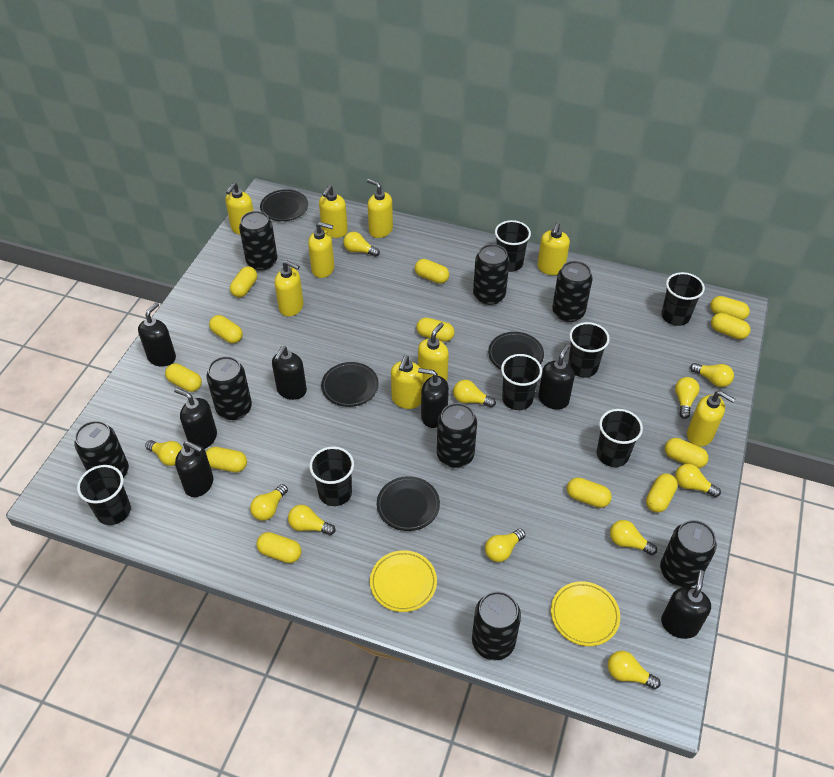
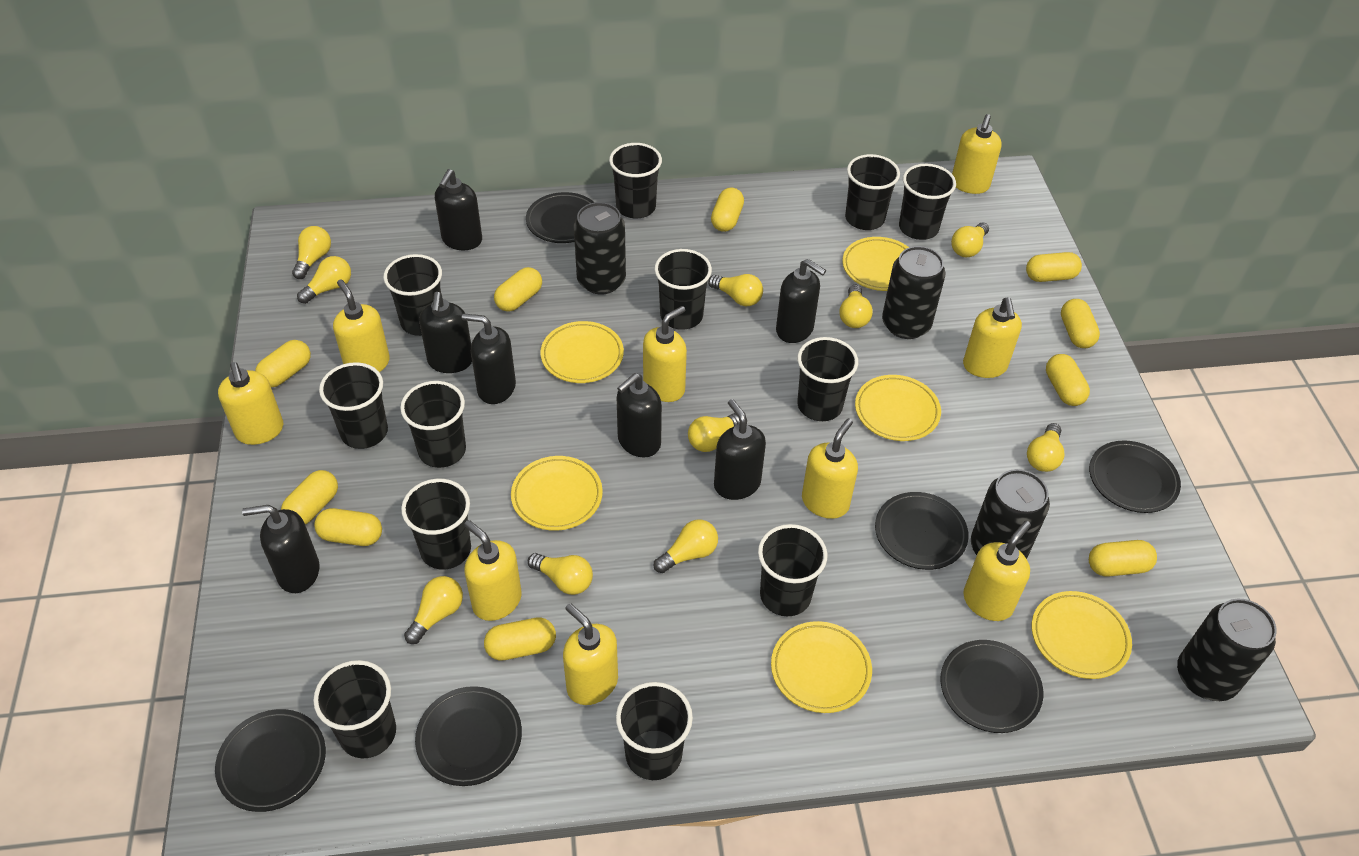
black can: [74,421,129,478] [206,356,252,420] [239,211,278,271] [437,403,477,468] [472,591,521,661] [473,244,510,305] [552,261,592,322] [660,520,717,588] = 8 -> [574,202,626,295] [882,246,946,339] [971,469,1050,559] [1177,598,1277,701] = 4
black cup: [77,465,131,525] [309,446,354,506] [495,220,531,272] [501,354,542,410] [568,322,610,378] [597,409,643,467] [661,272,705,326] = 7 -> [313,660,396,758] [319,362,388,449] [383,254,442,336] [400,381,466,468] [401,479,471,570] [609,143,662,218] [616,682,693,780] [654,249,712,330] [758,524,827,616] [797,337,858,421] [845,154,900,230] [899,164,956,240] = 12
black plate: [260,189,308,221] [321,362,379,407] [377,476,440,531] [488,332,544,370] = 4 -> [215,709,326,812] [415,686,522,786] [526,192,595,243] [875,492,969,570] [940,640,1043,733] [1089,441,1181,513] = 6
yellow capsule: [165,363,202,392] [206,447,247,472] [209,315,243,343] [230,266,257,297] [256,532,301,563] [415,259,449,284] [416,318,455,342] [567,477,612,508] [646,474,678,512] [665,438,708,468] [710,296,750,320] [711,313,751,339] = 12 -> [255,340,311,388] [281,470,338,524] [314,508,382,546] [484,617,556,661] [494,267,542,312] [711,188,744,232] [1026,252,1082,282] [1046,354,1090,406] [1061,299,1100,348] [1089,540,1157,577] = 10
yellow light bulb: [145,440,183,466] [250,484,288,521] [288,505,335,535] [343,232,380,257] [453,380,496,407] [485,529,525,562] [608,651,661,689] [610,520,657,555] [675,377,700,419] [675,464,721,497] [690,363,734,387] = 11 -> [292,226,331,279] [297,256,351,304] [404,576,463,644] [528,553,593,595] [654,520,718,573] [688,413,740,452] [708,274,763,307] [839,285,873,328] [951,222,989,257] [1027,423,1065,472] = 10
yellow plate: [370,550,437,612] [551,581,620,646] = 2 -> [511,456,603,531] [540,321,624,383] [771,621,872,713] [842,237,909,291] [855,375,941,441] [1032,591,1132,679] = 6

